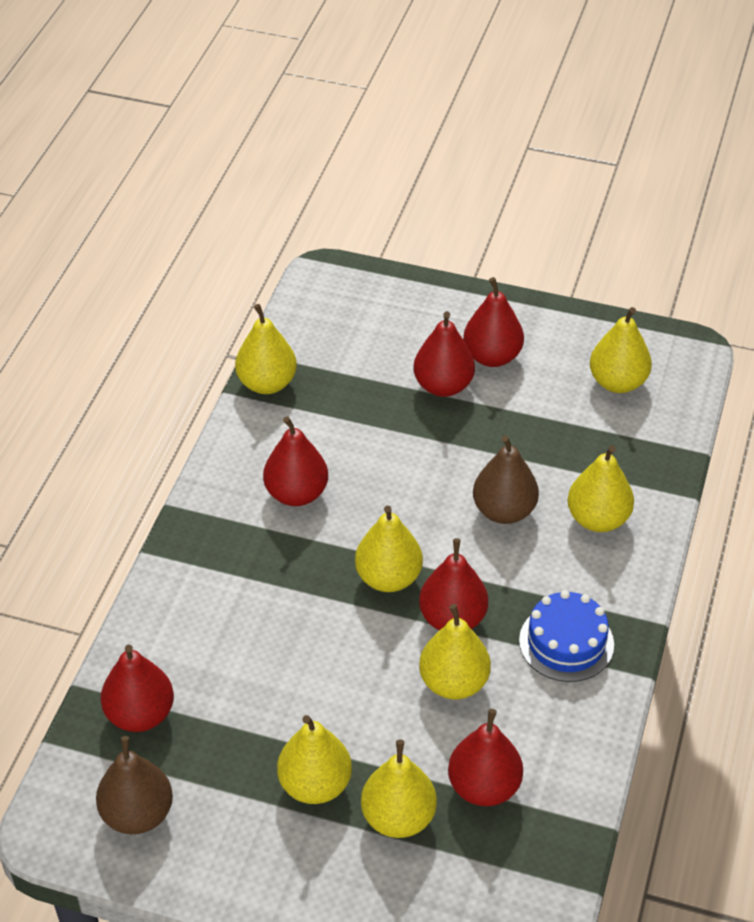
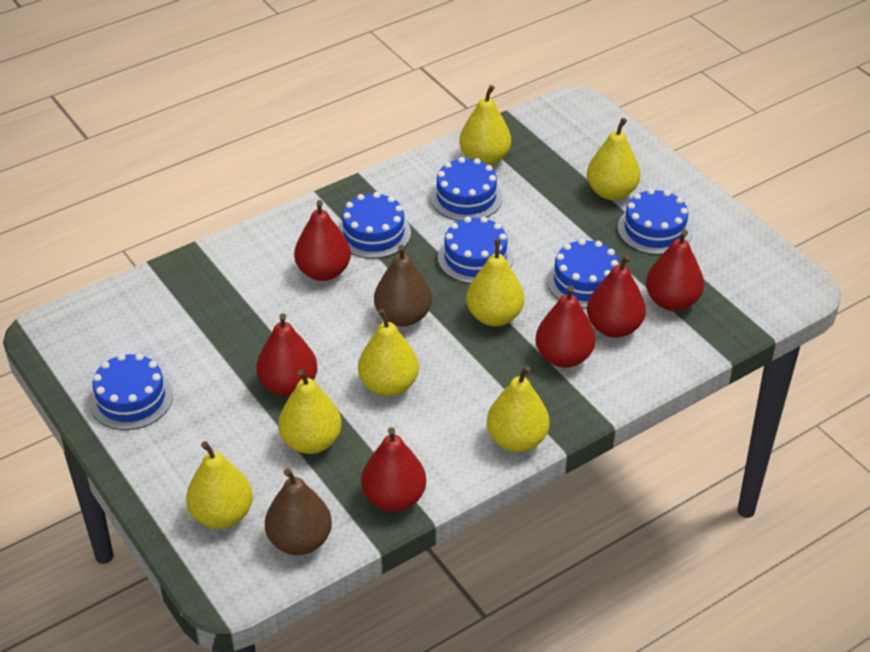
blue cake: [519,590,614,682] = 1 -> [89,353,173,430] [338,192,411,259] [430,157,503,221] [438,216,513,284] [547,239,619,308] [618,188,692,255] = 6

